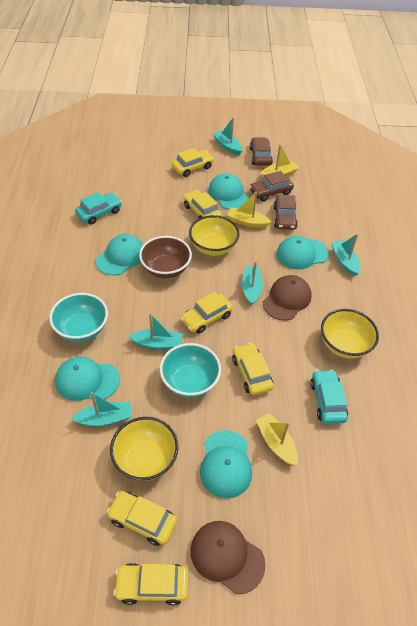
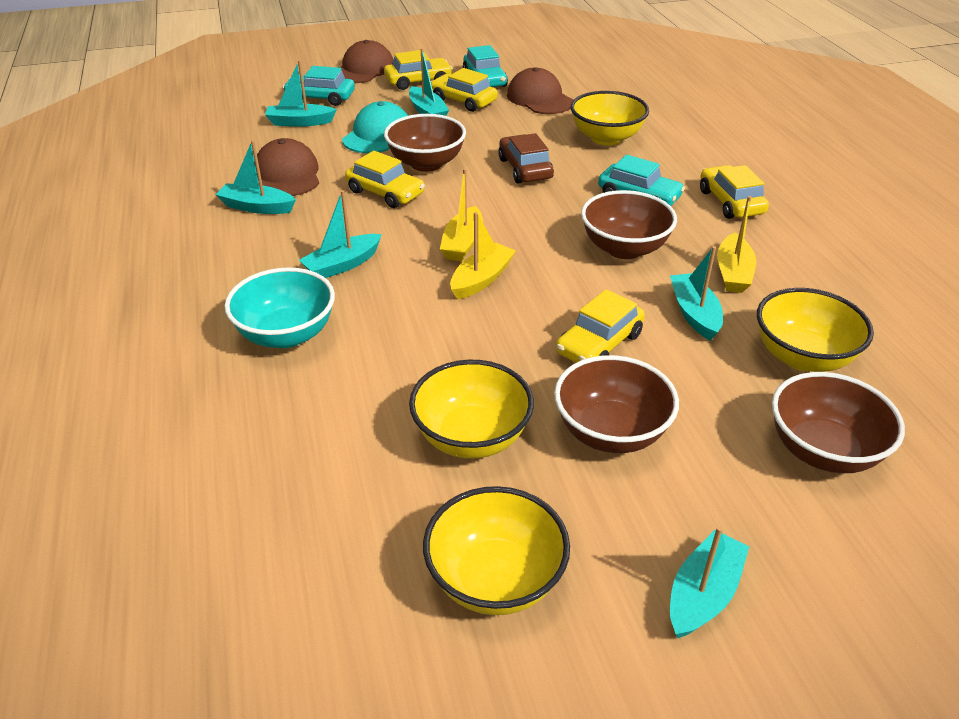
brown bowl: [139,236,192,278] = 1 -> [384,114,466,172] [554,355,679,453] [581,190,677,259] [772,372,905,473] = 4
brown cap: [191,521,266,594] [263,275,312,320] = 2 -> [255,138,319,196] [338,40,393,83] [507,67,573,114] = 3
brown car: [249,171,294,201] [250,137,273,166] [273,195,298,230] = 3 -> [498,133,554,183] = 1
turquoise boat: [71,392,132,426] [129,313,183,350] [213,117,243,155] [242,261,263,305] [331,234,360,276] = 5 -> [215,140,296,214] [265,60,337,127] [299,190,382,278] [409,48,449,116] [670,246,723,341] [670,526,749,638] = 6
turquoise bowl: [49,293,108,342] [160,343,221,398] = 2 -> [224,267,335,348] = 1
turquoise cap: [55,357,120,401] [96,234,144,275] [200,430,252,498] [208,173,249,210] [276,236,329,270] = 5 -> [342,101,408,153] = 1
turquoise car: [75,192,122,225] [310,369,348,424] = 2 -> [283,66,355,106] [463,45,508,87] [598,154,685,206] = 3
yellow bowl: [110,417,179,481] [189,215,240,256] [321,309,379,359] = 3 -> [409,360,534,458] [423,486,570,615] [571,91,649,146] [757,288,874,372] = 4
yellow car: [107,491,177,546] [113,563,188,606] [172,148,214,177] [180,292,233,334] [183,190,222,218] [232,343,274,395] = 6 -> [345,151,425,208] [384,50,453,90] [431,68,498,112] [556,289,645,363] [700,165,769,219] = 5

